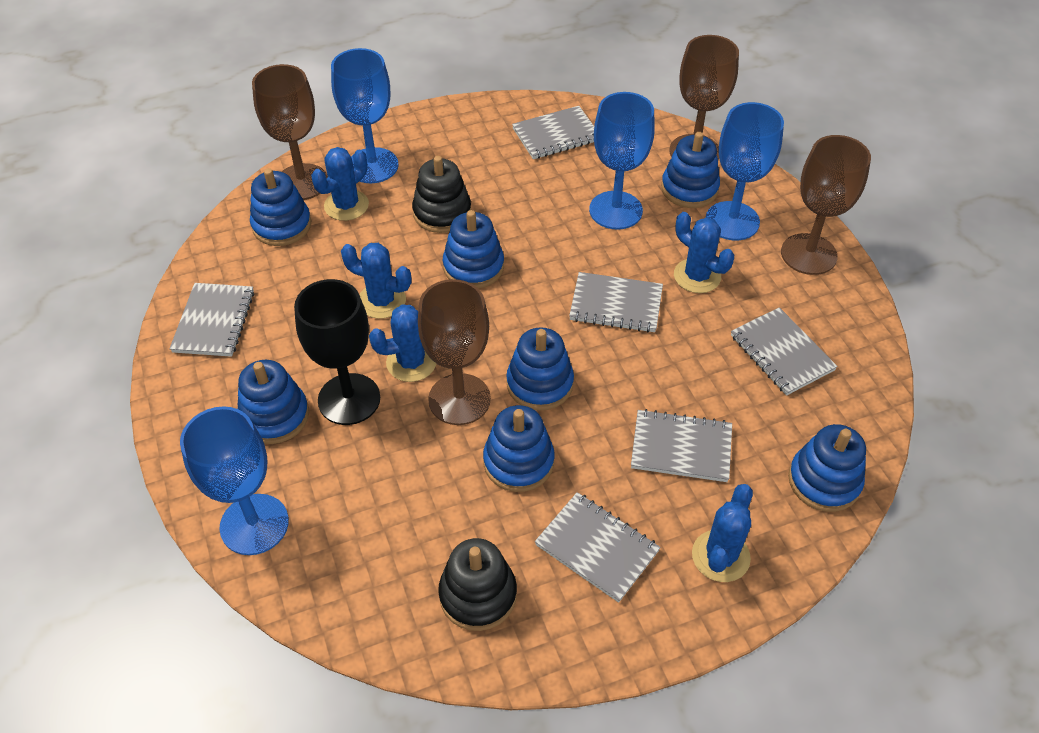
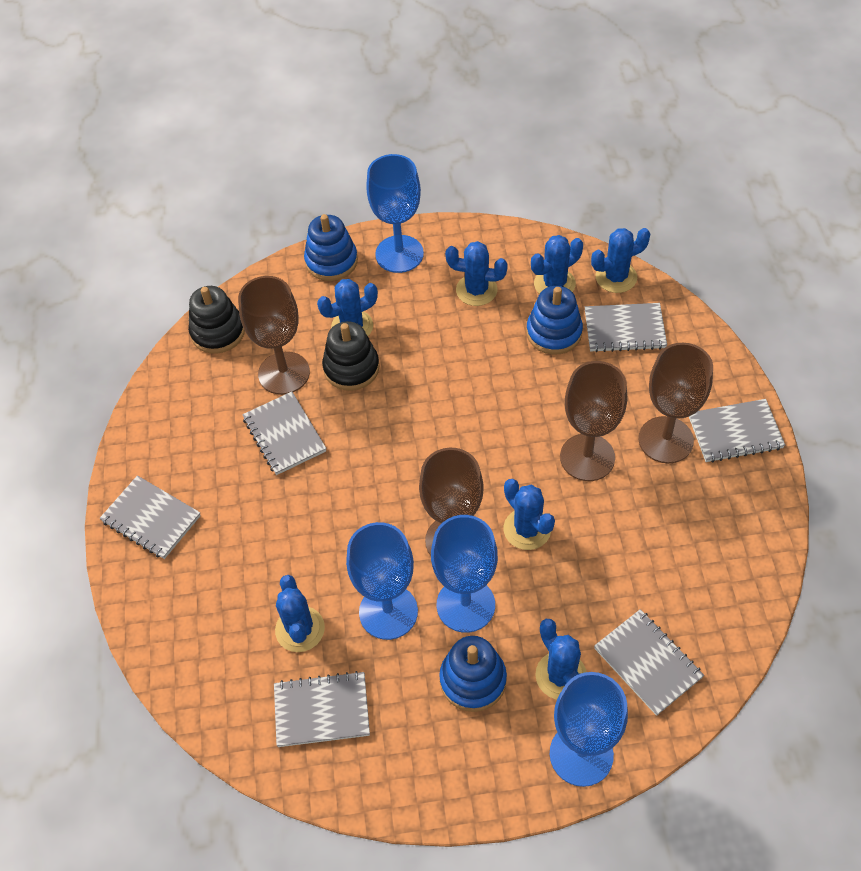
black goblet: [294,279,380,425] = 1 -> none = 0
blue cactus: [311,147,369,221] [341,243,411,319] [369,304,436,382] [674,212,734,293] [692,484,753,582] = 5 -> [275,575,325,652] [317,279,378,336] [445,241,508,306] [504,479,555,550] [531,235,583,294] [535,619,587,699] [591,228,650,293] = 7
blue stacking toy: [238,360,309,444] [250,168,311,246] [443,210,504,289] [483,405,555,492] [506,327,574,411] [661,132,720,208] [788,424,866,512] = 7 -> [304,214,358,281] [439,636,507,712] [526,286,583,355] = 3

